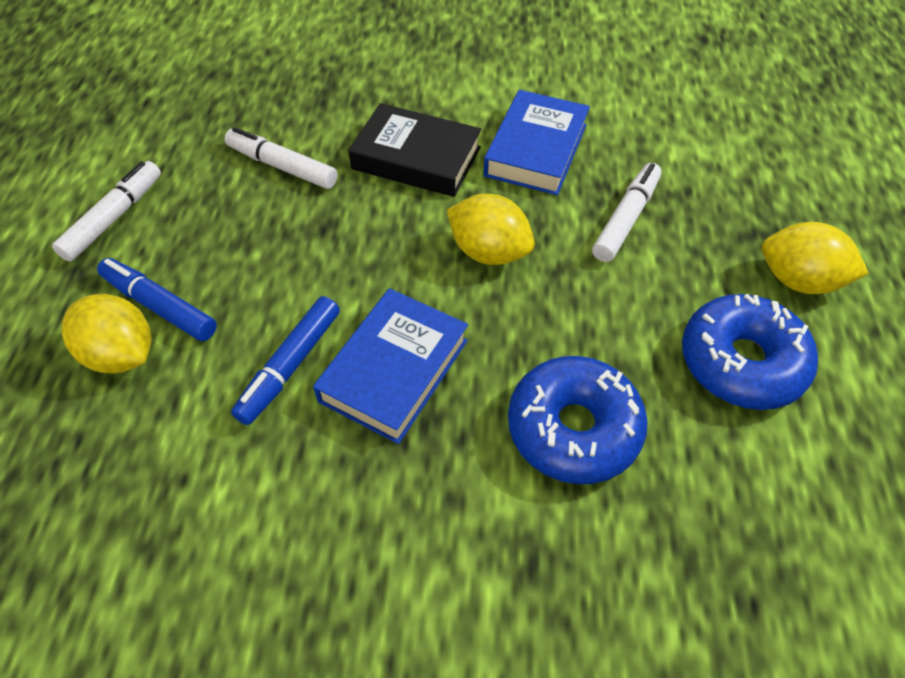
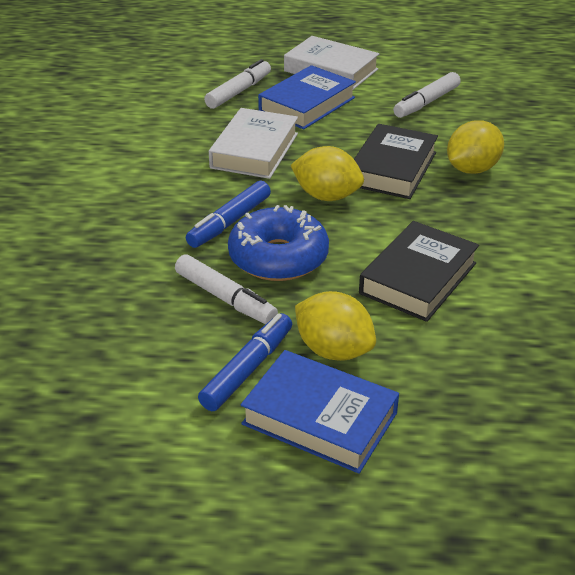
black book: [348,103,481,197] = 1 -> [354,124,438,199] [359,221,479,322] = 2
blue donut: [508,356,648,484] [682,294,818,410] = 2 -> [228,205,329,281] = 1
white book: none = 0 -> [209,108,298,179] [284,36,379,90] = 2

